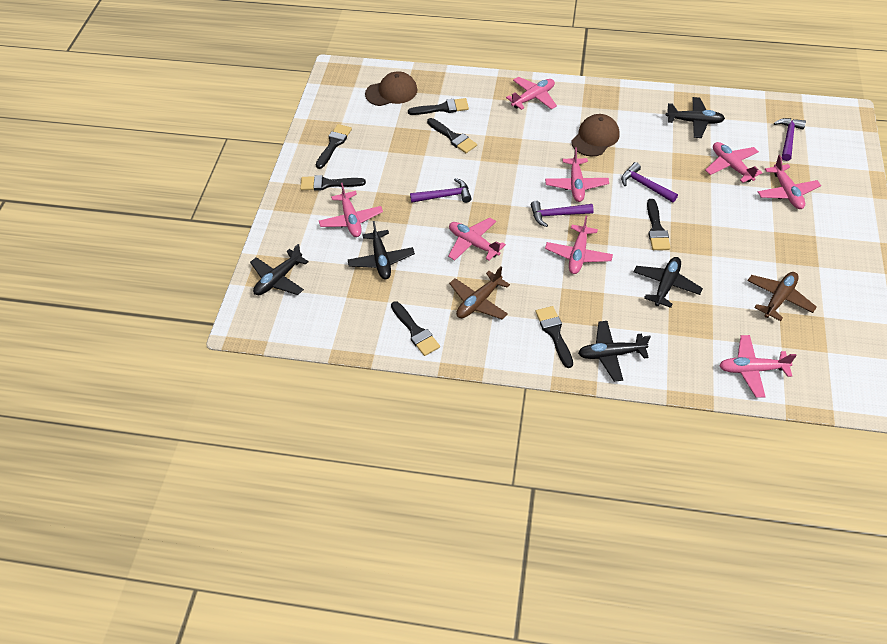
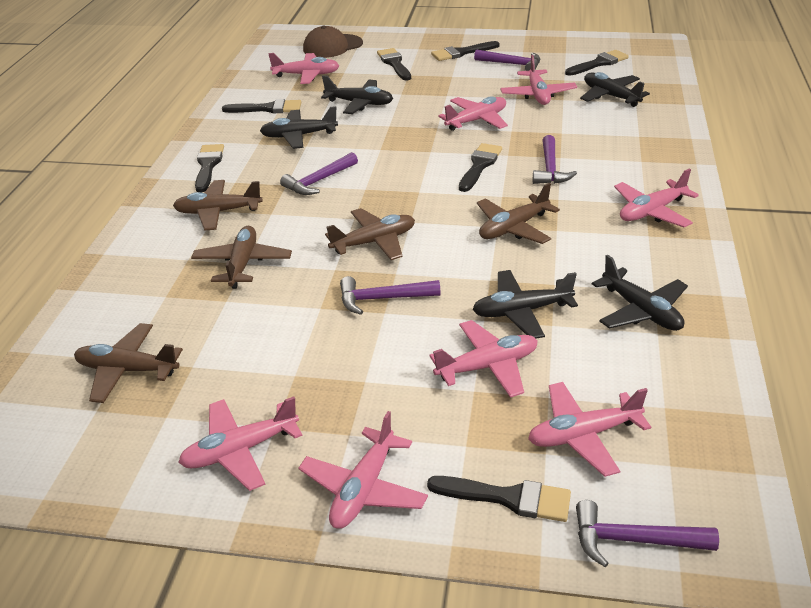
brown cap: [365,71,417,106] [571,114,620,156] = 2 -> [303,26,363,58] = 1
brown plane: [449,267,510,319] [747,272,817,321] = 2 -> [74,323,183,403] [173,180,263,231] [191,226,292,289] [325,208,415,260] [477,183,560,244] = 5
purple hammer: [410,178,472,203] [531,201,594,227] [621,162,678,203] [774,118,806,161] = 4 -> [280,152,358,195] [340,276,441,315] [474,50,540,71] [533,135,577,184] [576,500,719,567] = 5

